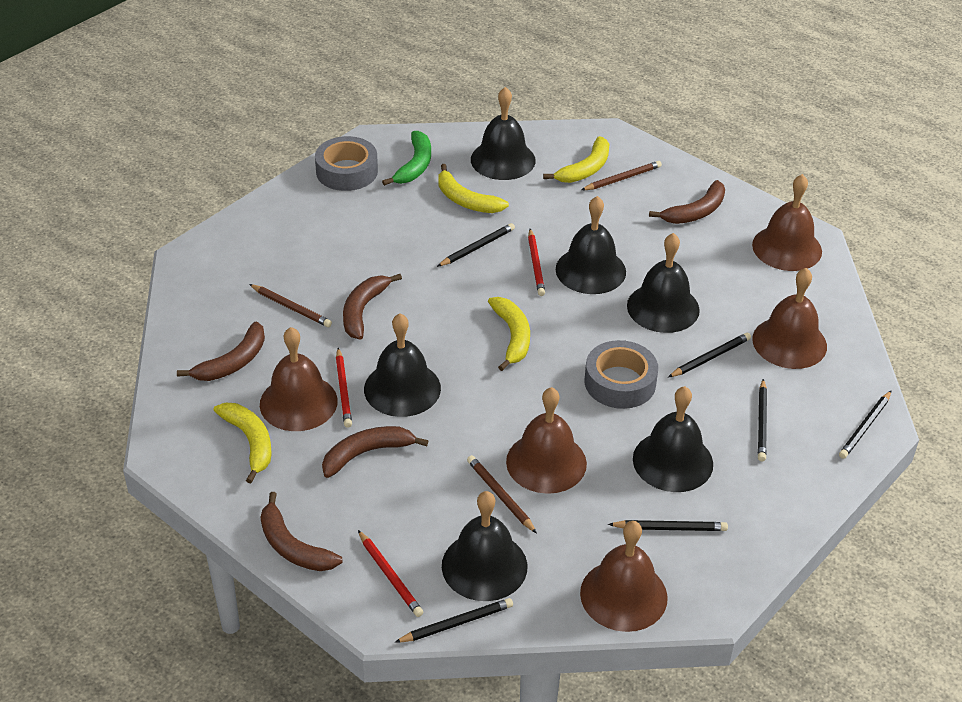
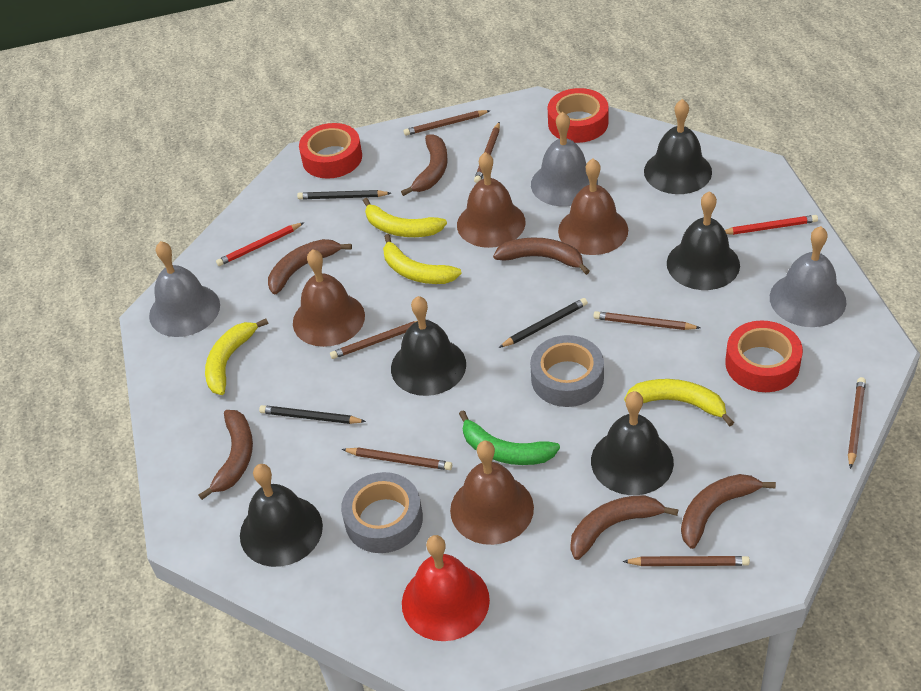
black bell: [364,313,441,417] [442,491,527,601] [471,87,536,180] [556,196,626,294] [627,233,700,333] [633,386,713,492] = 6 -> [240,464,323,567] [391,296,466,396] [591,391,674,495] [644,99,712,194] [667,191,740,290] = 5
black pencil: [395,598,513,643] [437,223,515,267] [608,520,728,531] [668,333,751,377] [758,379,767,461] [839,391,891,459] = 6 -> [259,405,366,424] [297,190,391,199] [499,298,588,348] = 3
brown banana: [177,321,265,381] [260,492,343,571] [322,426,428,478] [343,274,402,340] [649,180,725,224] = 5 -> [199,410,253,500] [268,239,352,295] [401,134,448,196] [493,238,590,275] [570,495,678,560] [681,474,776,549] = 6
brown bell: [260,327,338,431] [506,387,587,494] [580,521,668,632] [752,174,822,271] [752,268,827,369] = 5 -> [293,249,365,347] [450,441,534,545] [457,152,526,248] [558,159,628,255] = 4
brown pencil: [249,284,332,327] [467,455,537,533] [581,161,662,190] = 3 -> [330,321,417,359] [342,448,452,470] [404,110,490,136] [474,122,500,183] [593,311,700,330] [623,556,750,566] [848,377,866,469] = 7
grey bell: none = 0 -> [149,241,220,337] [531,112,598,206] [770,226,846,327] = 3
red bell: none = 0 -> [402,535,490,641] = 1
red pencil: [336,348,352,428] [358,530,423,617] [528,229,545,296] = 3 -> [216,222,304,266] [725,215,818,235] = 2
red tape: none = 0 -> [299,123,362,179] [548,88,609,143] [725,321,803,392] = 3

